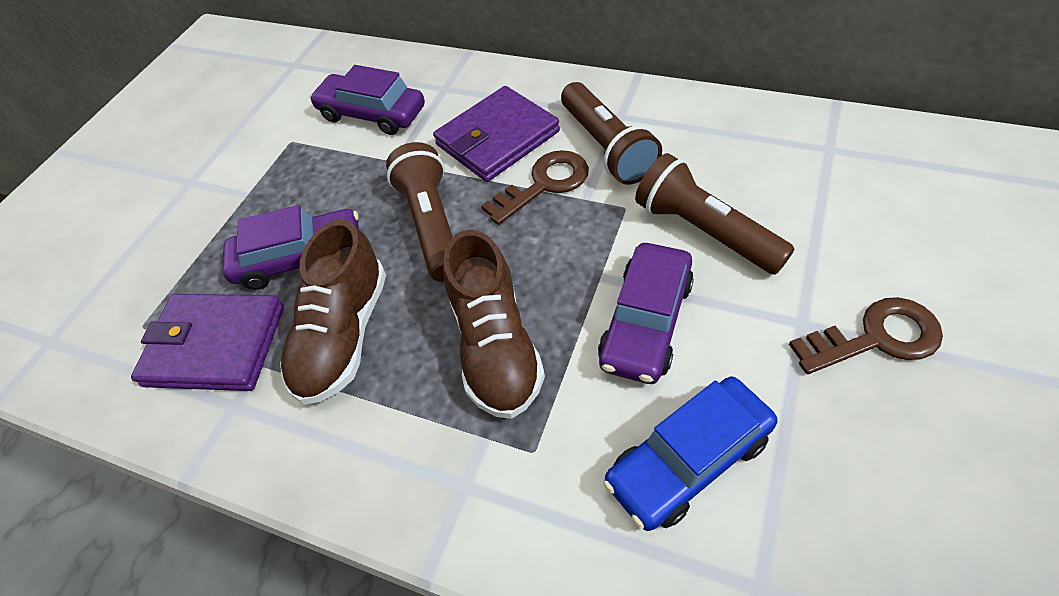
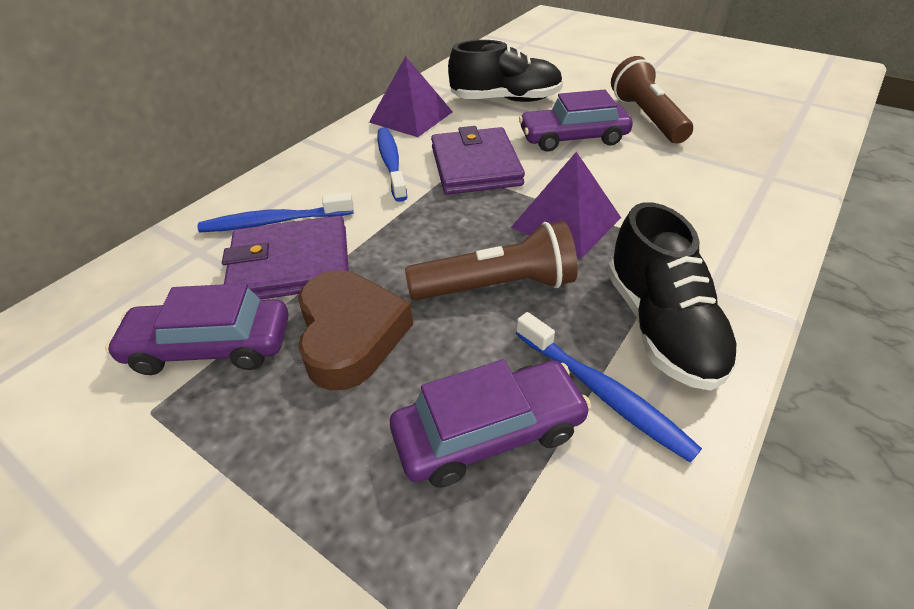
black shoe: none = 0 -> [448,40,563,102] [607,202,739,391] = 2
blue car: [603,377,777,531] = 1 -> none = 0
blue toothbrush: none = 0 -> [198,192,354,232] [378,127,407,202] [516,312,702,463] = 3
brown flashlight: [386,142,453,282] [561,82,662,185] [635,153,795,275] = 3 -> [405,221,578,300] [611,56,693,143] = 2
brown heart: none = 0 -> [298,270,413,390] = 1
brown key: [481,150,589,225] [789,297,943,375] = 2 -> none = 0
brown shoe: [280,219,386,405] [443,229,545,419] = 2 -> none = 0
purple pyramid: none = 0 -> [369,56,453,137] [511,151,621,259] = 2

